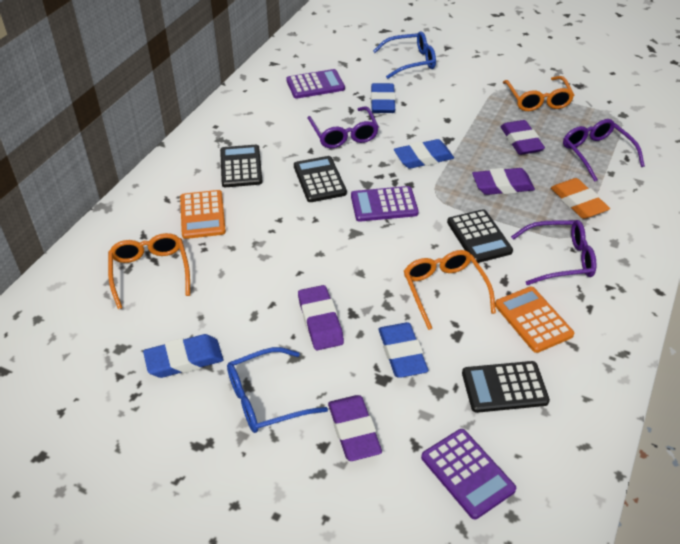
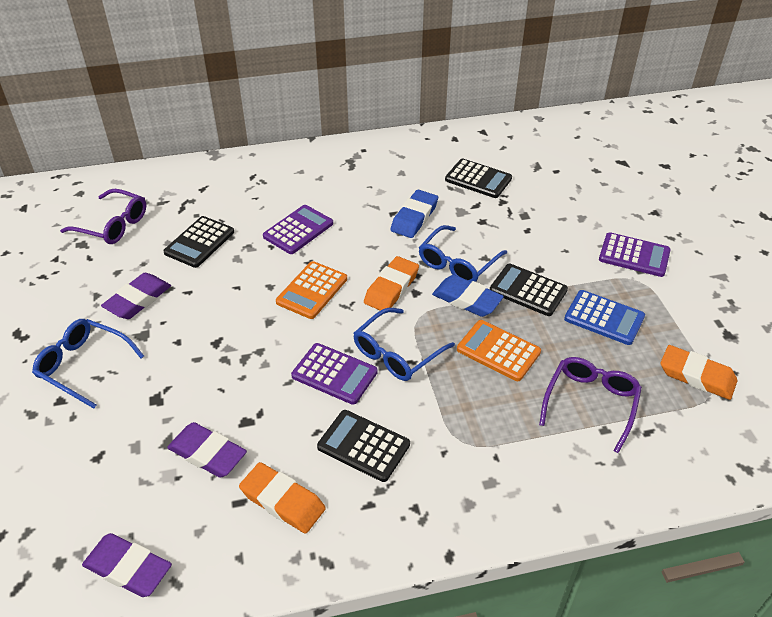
blue calculator: none = 0 -> [564,290,645,345] = 1
blue eraser: [143,334,223,378] [371,83,396,113] [379,322,428,378] [394,139,454,169] = 4 -> [390,190,438,238] [432,275,504,317] = 2
blue glasses: [227,347,328,433] [373,31,436,79] = 2 -> [32,319,144,409] [354,308,455,381] [419,225,507,282] = 3
orange eraser: [551,178,610,219] = 1 -> [239,462,326,533] [364,256,419,311] [660,345,737,400] = 3
orange glasses: [108,233,190,309] [404,250,496,330] [503,76,574,111] = 3 -> none = 0
purple eraser: [298,285,344,350] [328,395,382,461] [472,168,535,195] [501,120,545,155] = 4 -> [82,533,172,597] [101,273,171,319] [167,422,247,478] = 3
purple glasses: [307,106,379,148] [511,220,597,285] [563,119,645,182] = 3 -> [60,189,146,244] [539,357,642,453] = 2

